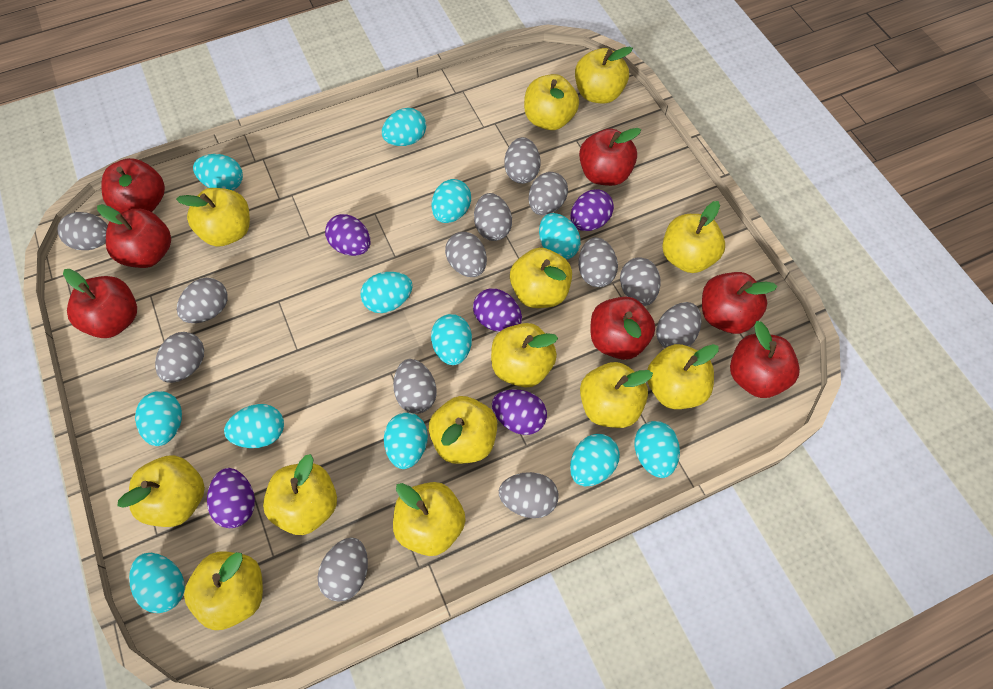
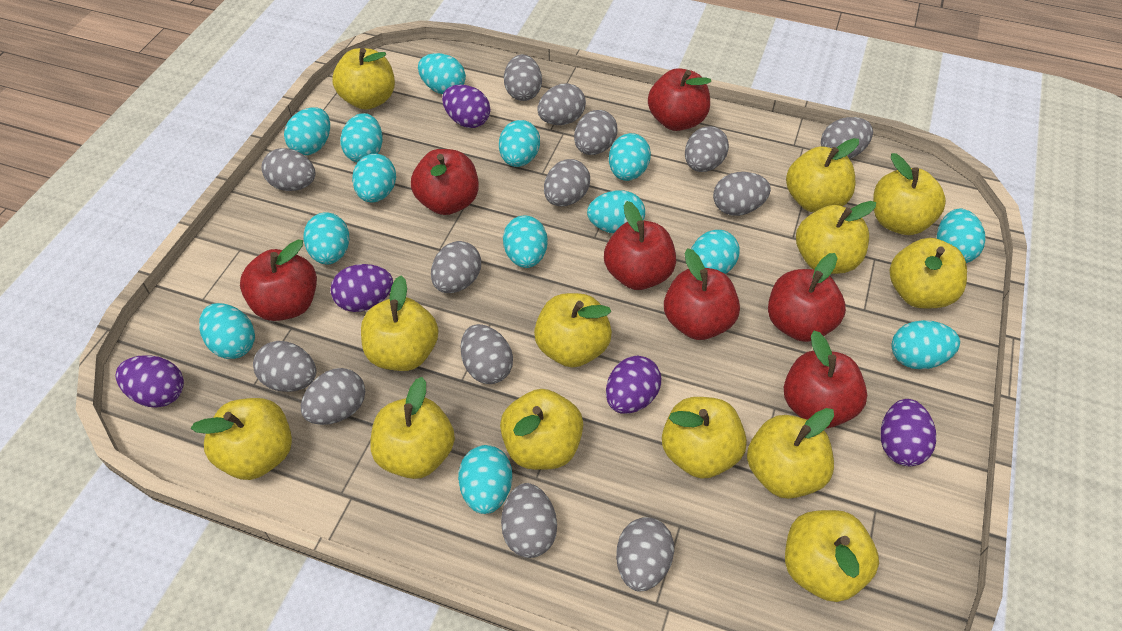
grey egg: [57,212,108,250] [155,332,204,383] [177,278,228,323] [317,538,368,602] [393,359,437,414] [445,232,487,277] [474,193,512,241] [499,472,559,518] [505,137,540,184] [528,172,568,215] [578,237,618,287] [620,257,661,306] [656,302,701,348] = 13 -> [253,341,316,392] [262,148,315,191] [301,368,365,425] [431,241,481,293] [460,324,513,384] [501,483,557,558] [504,55,542,101] [537,83,586,125] [544,159,590,206] [574,110,618,155] [616,517,674,591] [685,126,729,172] [713,172,771,216] [821,117,873,159] = 14
turquoise egg: [129,553,184,613] [135,391,182,446] [193,154,243,190] [224,404,284,448] [360,272,413,313] [382,108,426,146] [384,413,428,469] [431,179,471,223] [431,314,472,365] [539,213,580,260] [570,434,620,486] [634,421,680,478] = 12 -> [199,303,255,359] [284,107,330,155] [303,213,349,264] [340,113,383,163] [352,154,396,203] [418,53,466,94] [458,445,512,514] [499,120,540,167] [503,215,548,268] [587,190,645,234] [609,133,651,181] [691,230,740,274] [892,320,960,369] [937,209,986,263] = 14

